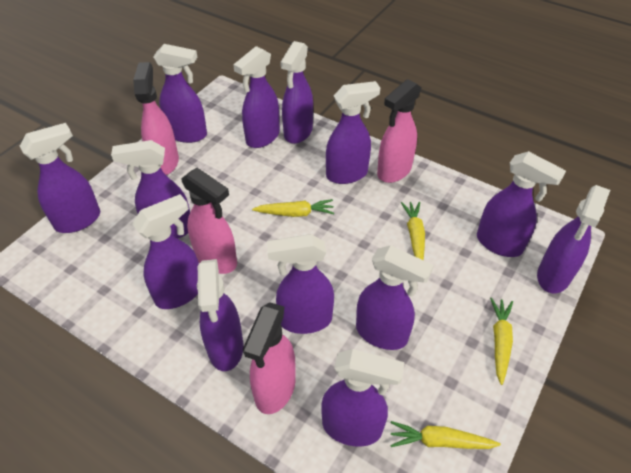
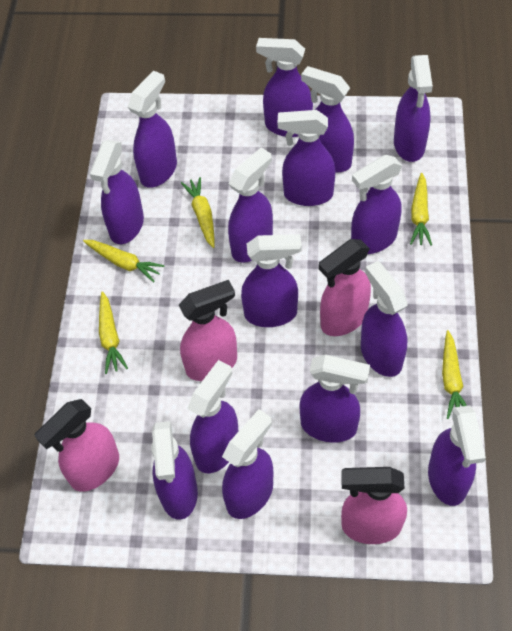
purple spray bottle: [20,123,100,233] [111,140,190,239] [132,194,199,309] [153,44,207,143] [197,259,243,371] [233,46,280,148] [267,234,334,334] [280,41,313,144] [321,349,404,446] [326,81,380,184] [356,245,434,350] [477,151,566,257] [537,185,610,293] = 13 -> [90,140,144,244] [128,71,177,188] [151,421,198,520] [187,360,239,473] [222,409,273,519] [228,148,273,263] [241,234,302,327] [256,38,313,137] [278,110,335,206] [300,355,370,443] [301,66,354,173] [351,155,402,254] [361,261,408,377] [394,55,433,162] [428,405,486,506] = 15
yellow carrot: [252,199,334,217] [390,421,501,449] [401,202,425,260] [490,298,513,385] = 4 -> [83,240,165,282] [99,291,128,374] [181,177,215,248] [410,173,432,246] [442,330,467,419] = 5

